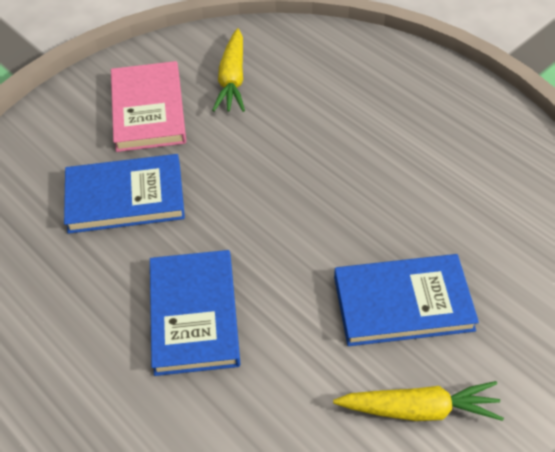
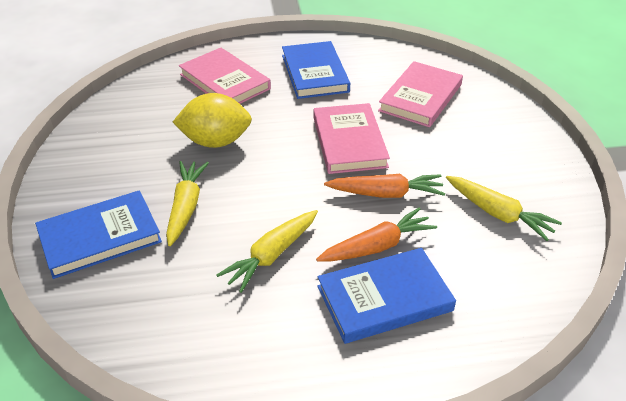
orange carrot: none = 0 -> [316,208,437,262] [324,174,445,198] = 2
pink book: [111,61,186,152] = 1 -> [179,48,271,104] [313,103,390,174] [378,61,463,127] = 3
yellow carrot: [212,28,245,112] [333,381,504,421] = 2 -> [166,161,209,246] [217,210,318,293] [446,176,562,241] = 3
yellow lemon: none = 0 -> [173,93,252,148] = 1

